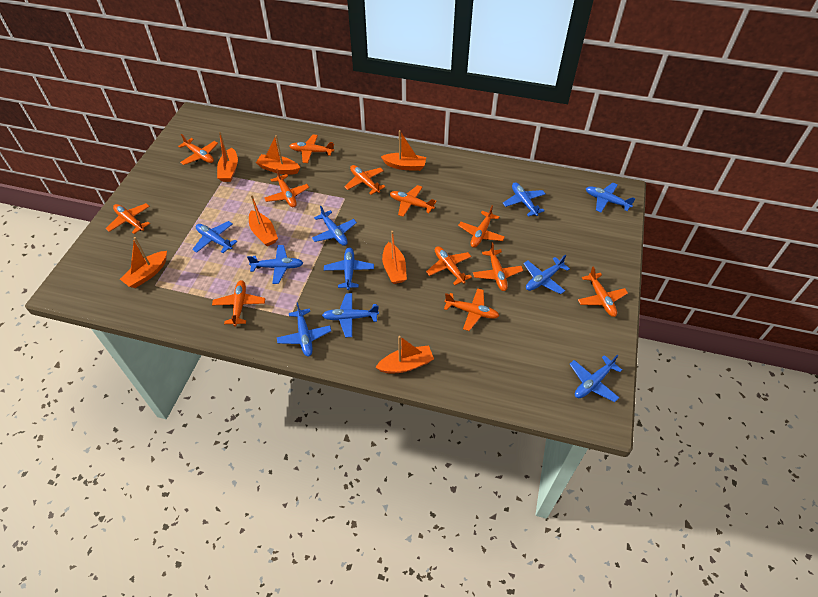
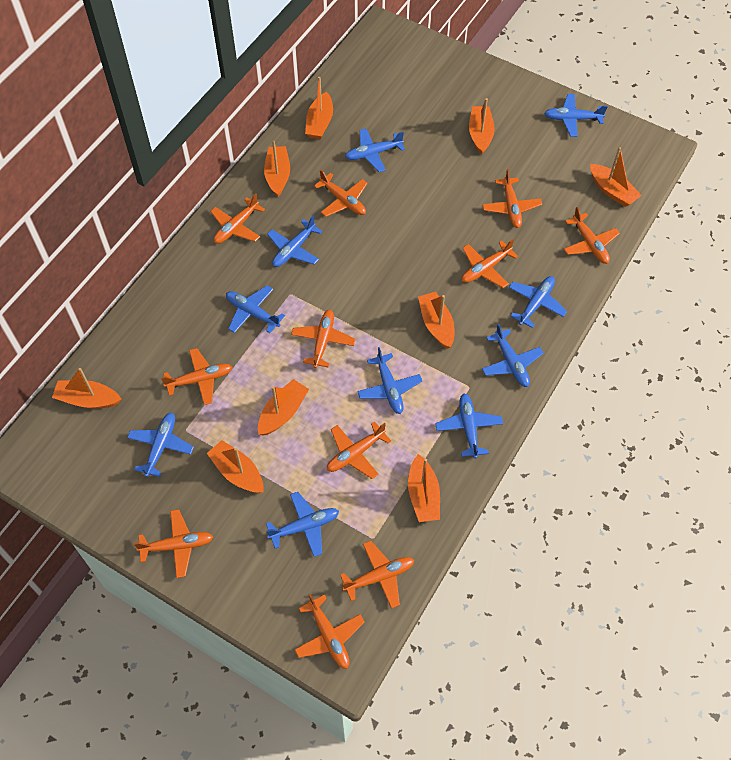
orange boat: [120,237,167,288] [217,132,238,182] [249,195,278,246] [256,135,300,175] [375,336,434,373] [381,130,427,171] [382,231,407,284] = 7 -> [52,368,122,409] [207,440,263,493] [258,379,309,436] [264,141,290,196] [305,77,333,139] [408,454,440,522] [418,292,454,349] [469,98,495,155] [590,147,642,207] = 9
orange plane: [106,203,150,234] [178,134,218,165] [212,280,265,327] [264,169,309,207] [290,135,334,163] [344,165,385,195] [390,185,437,217] [426,246,472,285] [444,288,499,331] [458,205,505,248] [473,242,523,291] [578,266,628,317] = 12 -> [134,509,213,578] [161,348,232,405] [210,194,265,244] [291,310,355,368] [294,594,364,669] [314,170,368,217] [327,421,391,479] [340,541,414,609] [462,239,518,288] [482,169,542,228] [564,207,620,264] = 11

